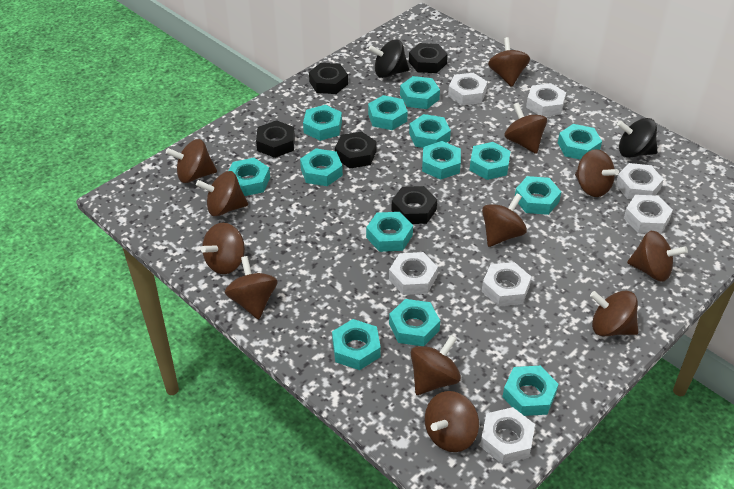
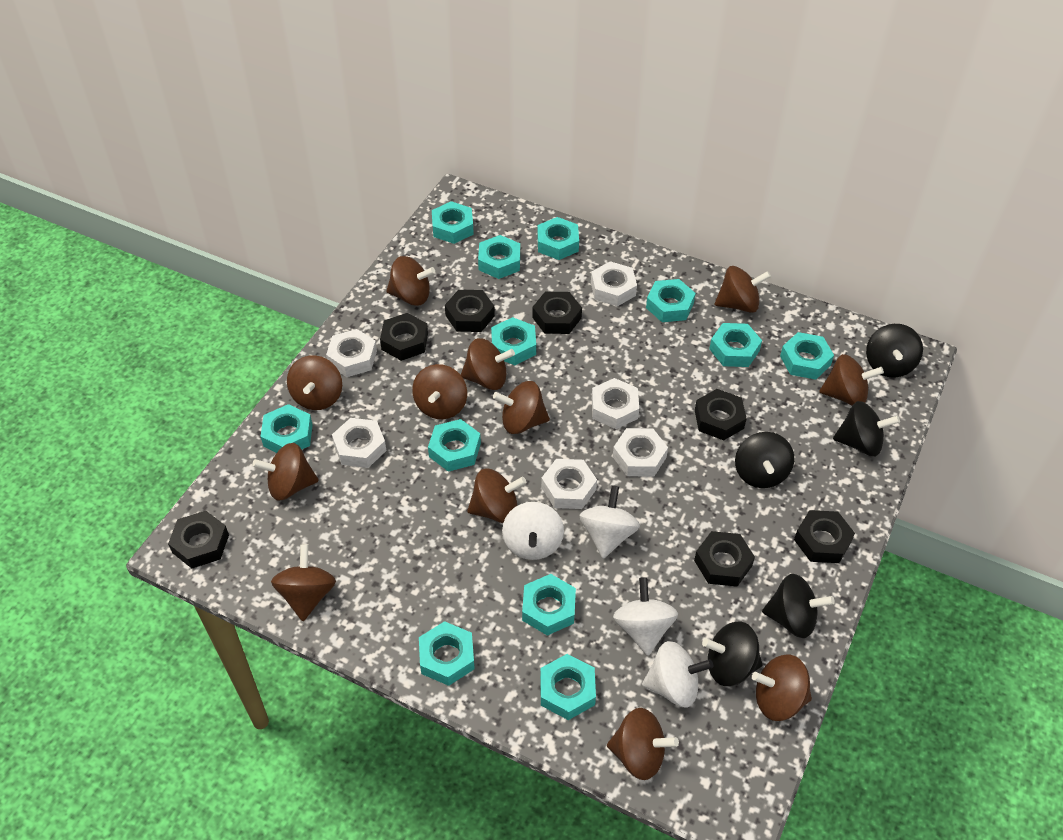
black nut: [256,120,295,158] [309,63,348,94] [335,132,377,169] [391,186,437,224] [409,43,448,73] = 5 -> [168,511,229,568] [380,313,428,361] [445,290,495,332] [532,292,582,334] [694,531,755,587] [695,389,747,440] [794,510,855,563] = 7
black spinning top: [368,39,409,78] [617,118,657,158] = 2 -> [702,621,762,686] [735,432,794,488] [762,574,835,638] [833,401,900,456] [866,324,923,378] = 5
turquoise nut: [228,158,270,196] [300,148,343,186] [303,105,342,141] [332,319,381,370] [366,212,413,252] [368,95,408,130] [389,299,440,346] [400,76,440,109] [409,114,451,148] [422,141,461,180] [470,142,510,180] [503,366,558,416] [515,176,561,215] [558,124,602,160] = 14 -> [260,404,313,453] [419,621,475,686] [428,419,481,472] [432,201,474,244] [478,235,520,279] [491,317,536,365] [522,574,576,636] [537,217,579,260] [540,654,596,720] [646,279,695,322] [709,323,762,367] [780,332,834,380] = 12
white nut: [389,252,438,295] [448,73,488,105] [480,407,535,464] [482,262,531,307] [526,83,566,116] [616,163,664,199] [624,195,673,234] = 7 -> [326,329,377,377] [332,418,386,468] [541,459,597,509] [591,261,637,306] [592,378,639,429] [613,428,668,477] = 6
white spinning top: none = 0 -> [502,502,564,560] [579,485,640,559] [613,577,678,656] [642,641,713,707] = 4

